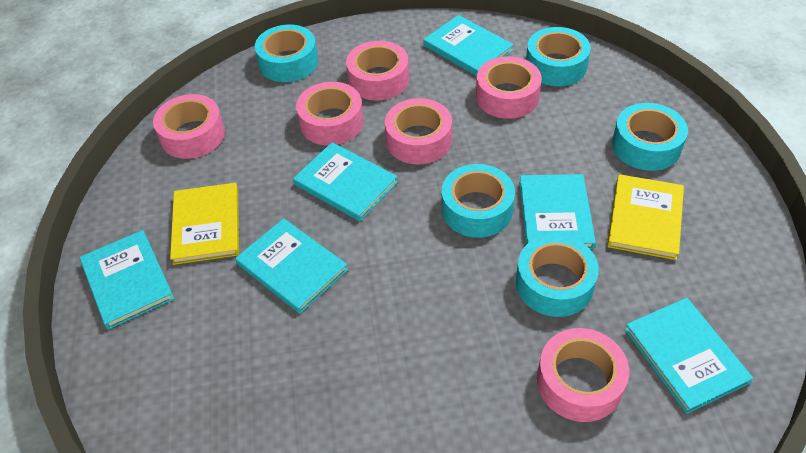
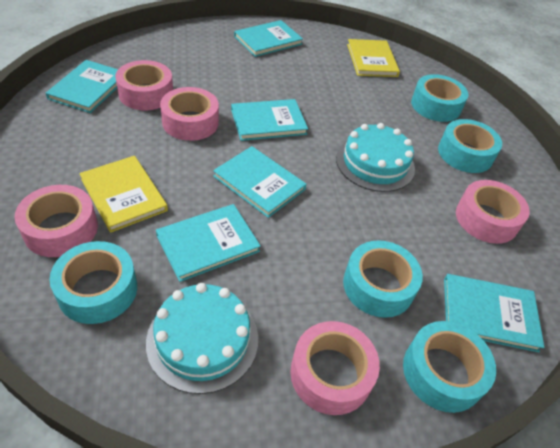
pink tape: [153,94,225,159] [296,82,364,145] [346,41,409,101] [385,98,452,165] [476,56,542,119] [537,328,629,422] = 6 -> [15,185,98,257] [115,60,173,110] [160,87,219,141] [290,321,380,415] [456,180,530,244] = 5
turquoise cake: none = 0 -> [146,283,258,394] [336,123,415,192] = 2

